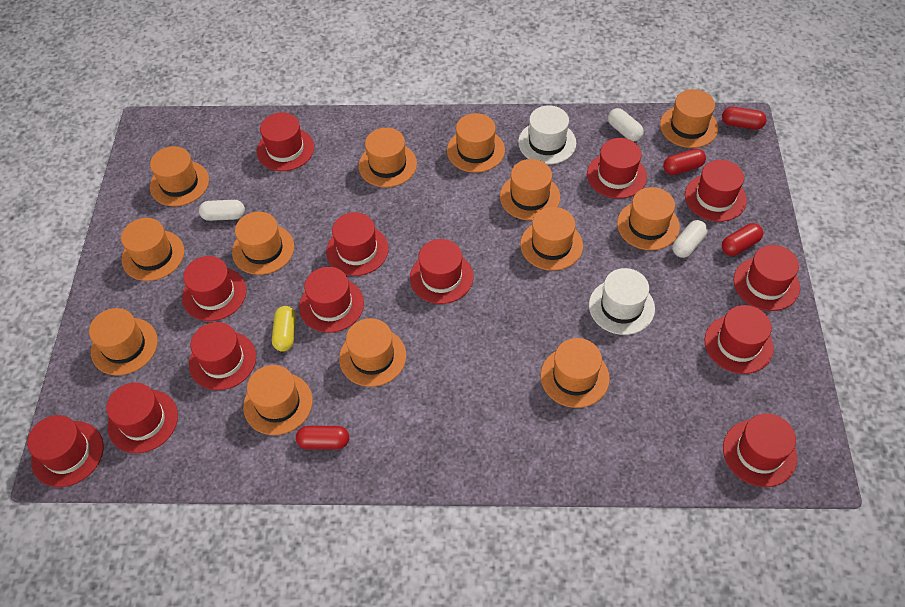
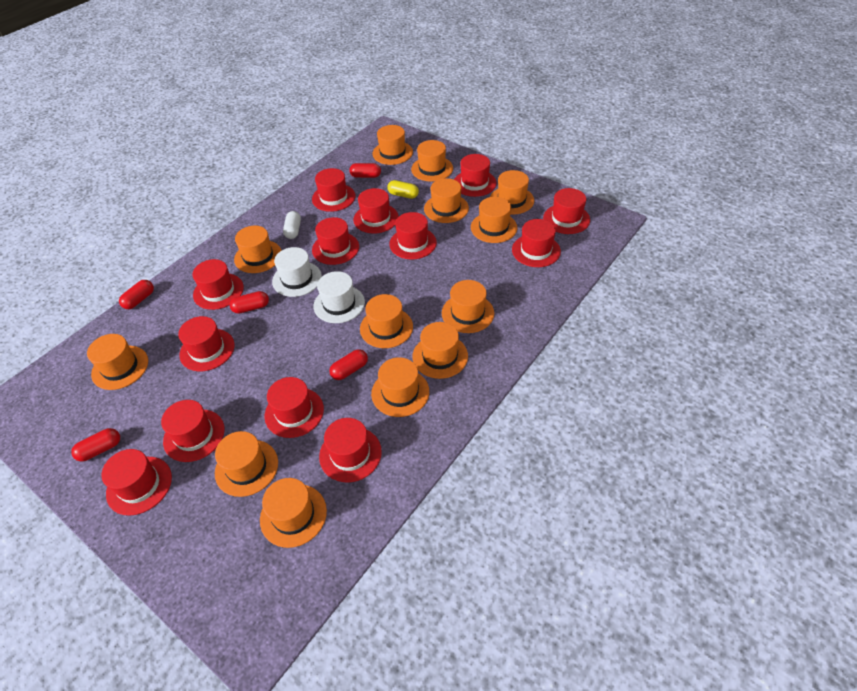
red capsule: [296,426,349,449] [663,149,706,175] [722,107,767,130] [722,223,763,256] = 4 -> [71,428,120,462] [119,280,154,309] [230,291,269,314] [329,349,368,380] [349,163,381,178] = 5
white capsule: [199,200,245,221] [608,108,644,141] [673,220,708,258] = 3 -> [283,211,301,239] = 1

